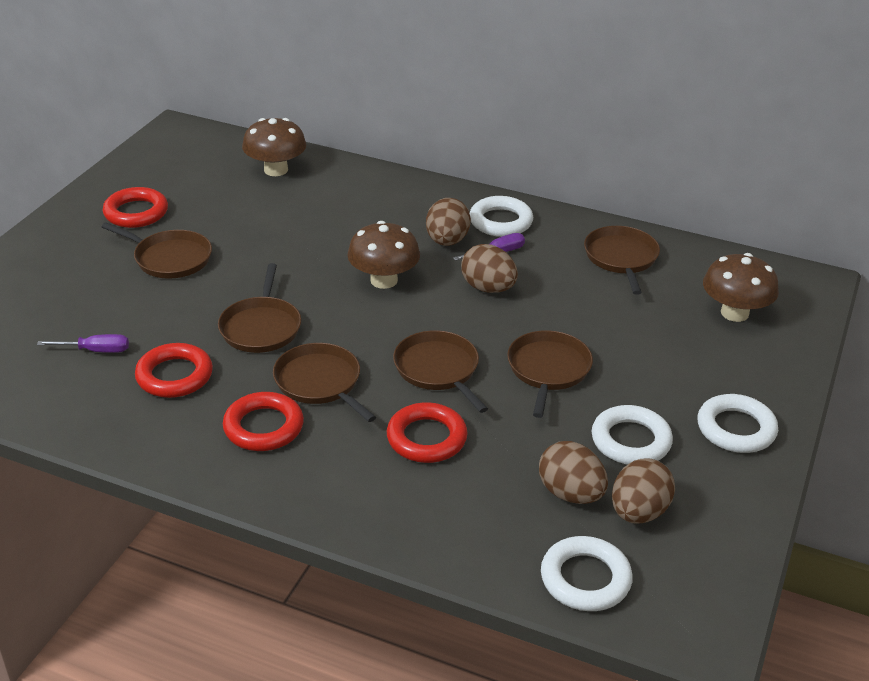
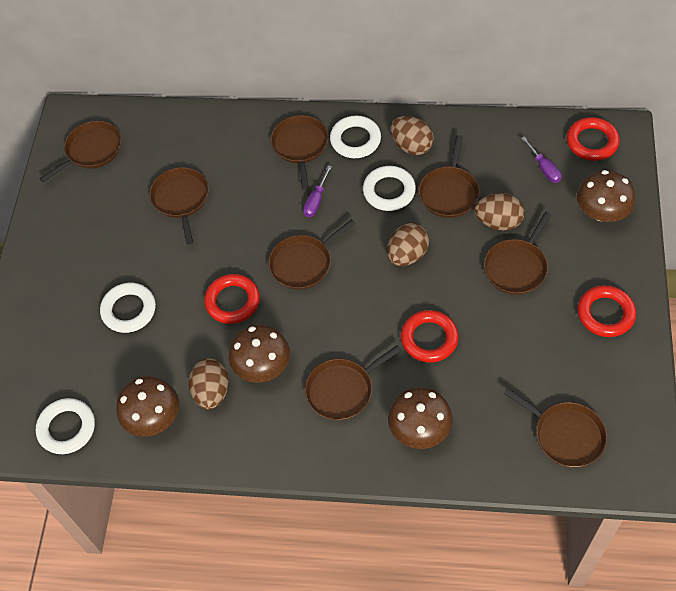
brown mushroom: [242,118,306,176] [347,221,420,289] [703,253,779,322] = 3 -> [116,376,179,436] [229,325,290,383] [388,387,453,449] [577,170,635,222] = 4
brown pan: [102,222,212,279] [218,263,301,353] [273,343,376,422] [393,330,488,413] [507,330,593,418] [584,226,660,295] = 6 -> [39,121,121,182] [149,167,209,245] [268,219,356,290] [271,115,329,190] [305,345,401,420] [419,135,480,218] [484,212,551,295] [504,388,607,467] = 8

